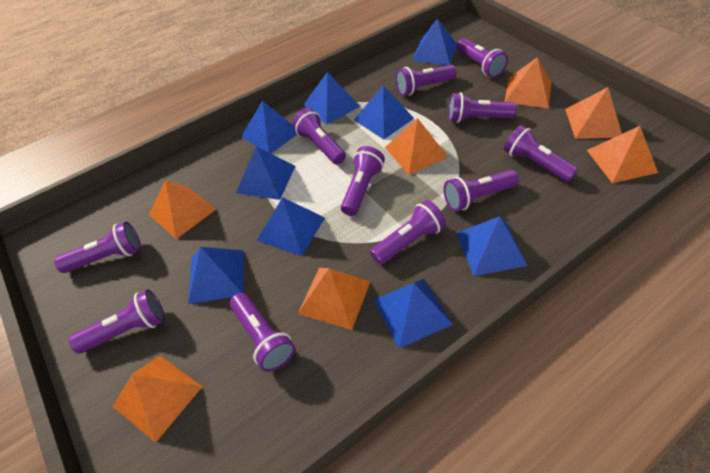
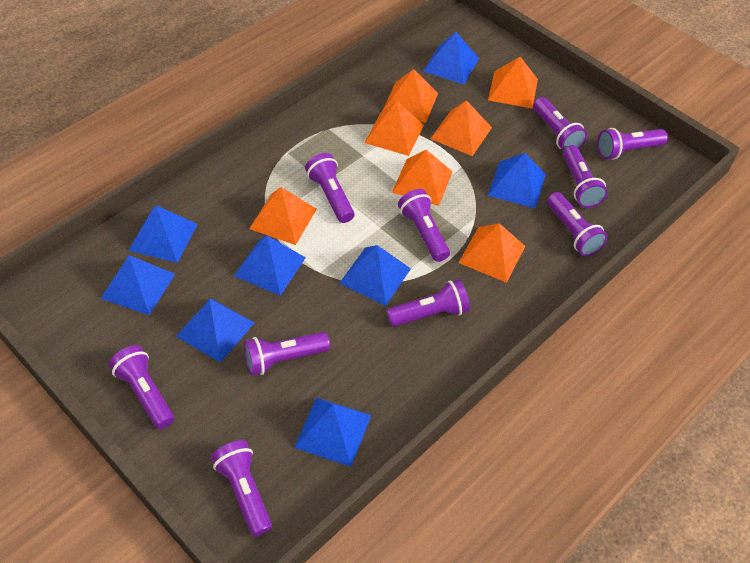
blue pyramid: [188,247,244,304] [236,147,295,200] [241,101,297,154] [257,197,325,256] [304,72,360,125] [354,85,414,139] [373,279,453,349] [412,18,457,65] [456,216,528,276] = 9 -> [101,255,175,315] [129,205,198,263] [176,298,254,363] [234,236,306,296] [294,397,371,467] [339,245,411,306] [423,32,479,85] [488,153,546,209] = 8
purple flashlight: [54,222,141,273] [69,289,165,353] [230,293,295,372] [292,108,346,165] [341,146,385,216] [370,200,446,265] [395,65,457,96] [444,170,519,211] [448,92,517,123] [456,38,508,78] [504,125,578,182] = 11 -> [109,345,174,429] [211,440,272,537] [244,332,330,376] [305,153,355,223] [386,279,470,327] [398,189,450,262] [533,97,587,151] [547,192,608,256] [563,145,608,208] [597,128,668,160] = 10

